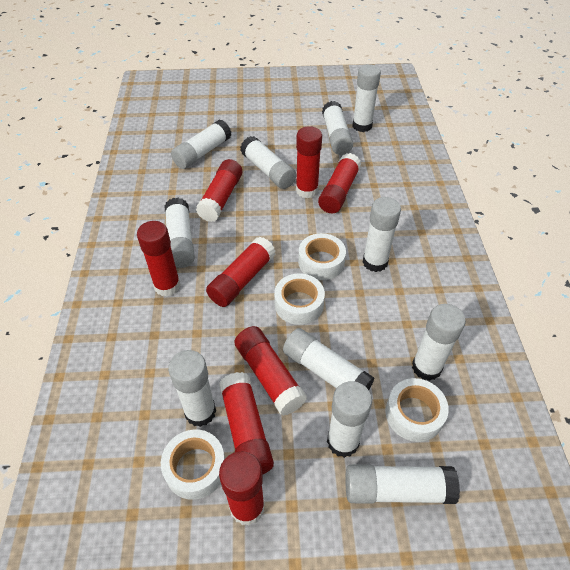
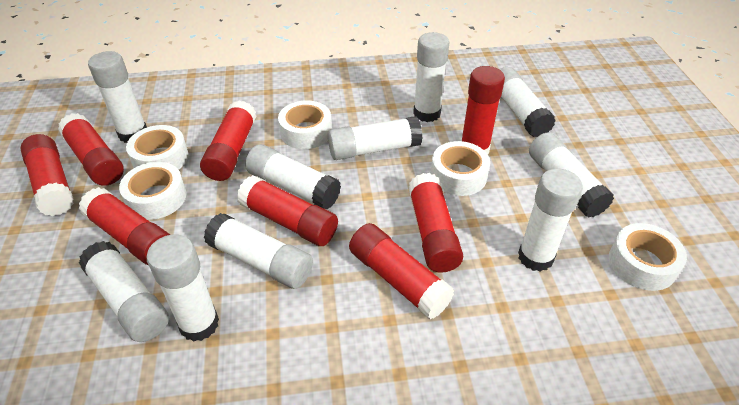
white glue stick: [164,198,195,268] [168,350,216,427] [171,119,231,169] [240,136,296,189] [283,328,374,390] [322,101,353,155] [327,381,372,458] [345,464,460,504] [352,64,381,132] [363,197,401,272] [412,304,466,381] = 11 -> [79,241,169,342] [88,51,147,143] [147,234,219,342] [204,213,313,289] [245,144,341,210] [328,116,423,160] [413,32,450,122] [499,67,556,137] [518,169,583,272] [529,132,614,218] = 10
white tape: [161,429,225,500] [274,273,325,325] [298,233,346,280] [386,378,449,442] = 4 -> [119,162,186,220] [126,125,189,170] [278,100,332,149] [431,141,490,196] [609,223,687,291] = 5

